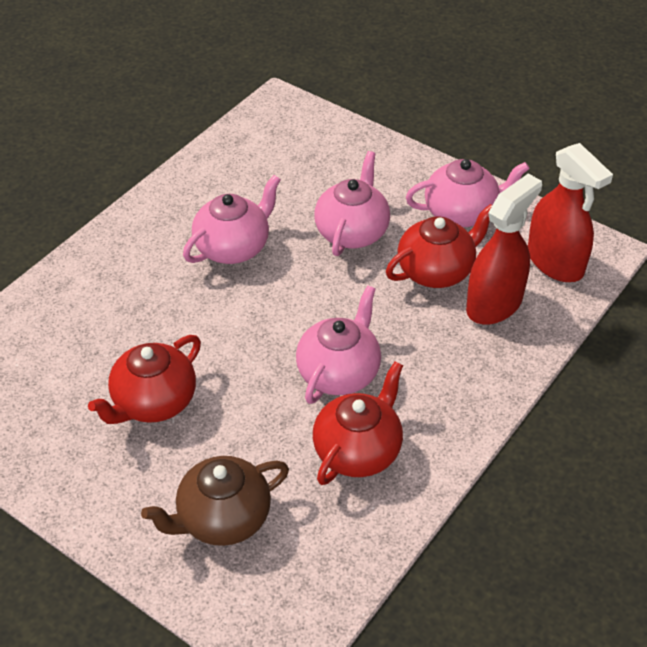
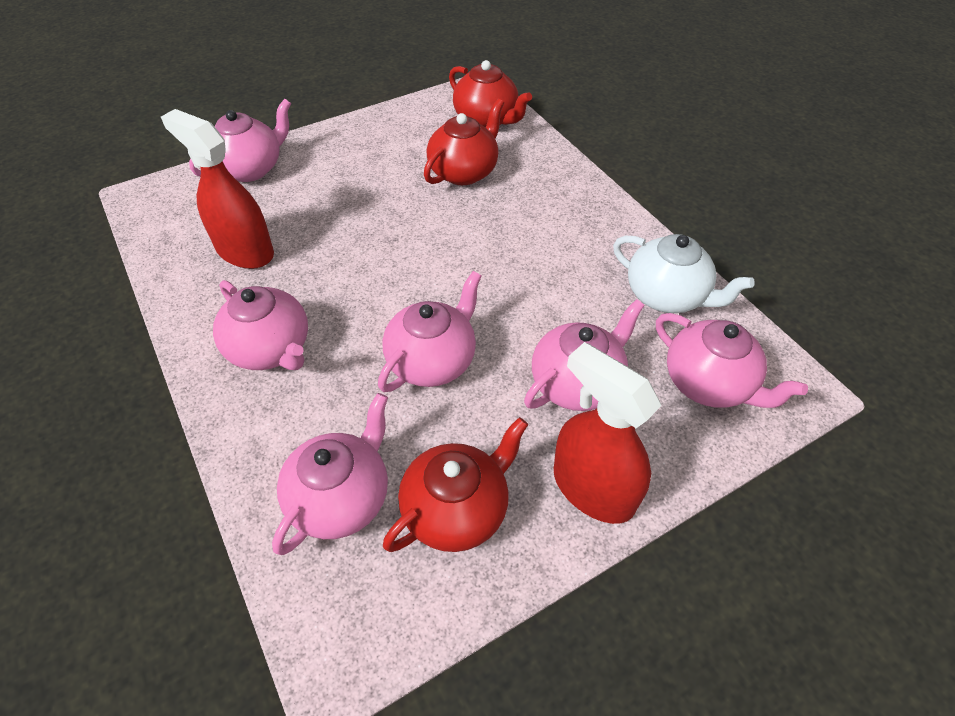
brown teapot: [141,456,289,546] = 1 -> none = 0
pink teapot: [183,175,281,264] [296,285,381,404] [314,151,390,256] [406,159,530,227] = 4 -> [189,99,291,182] [213,280,308,370] [272,393,388,555] [378,271,482,392] [524,299,645,411] [656,313,808,408] = 6
white teapot: none = 0 -> [613,234,755,313] = 1

